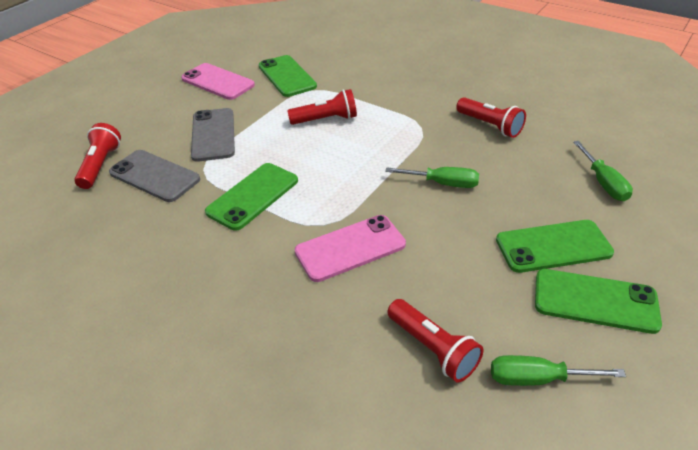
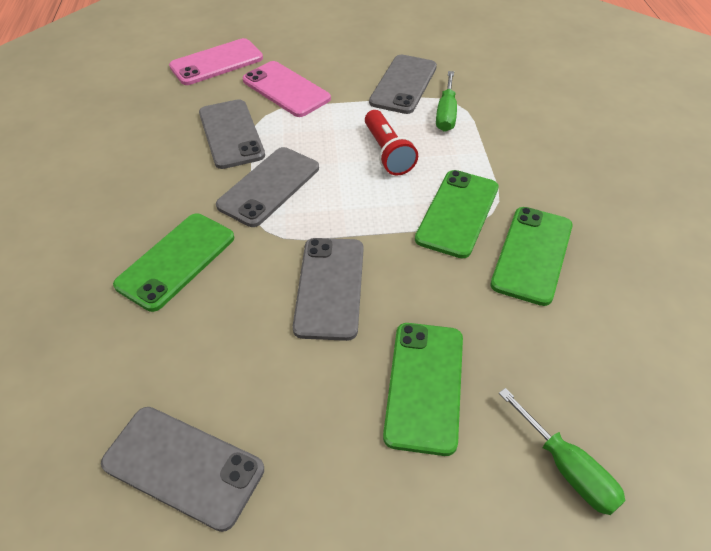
green screwdriver: [385,167,479,188] [491,355,626,386] [573,141,633,201] = 3 -> [436,71,457,132] [499,388,626,515] = 2
grey phone: [109,150,200,202] [191,108,235,162] = 2 -> [101,407,264,532] [199,99,265,169] [216,147,319,227] [293,238,364,341] [369,55,437,114] = 5
red flashlight: [74,123,121,189] [287,89,357,125] [387,299,483,382] [456,97,526,138] = 4 -> [365,110,418,176] = 1

